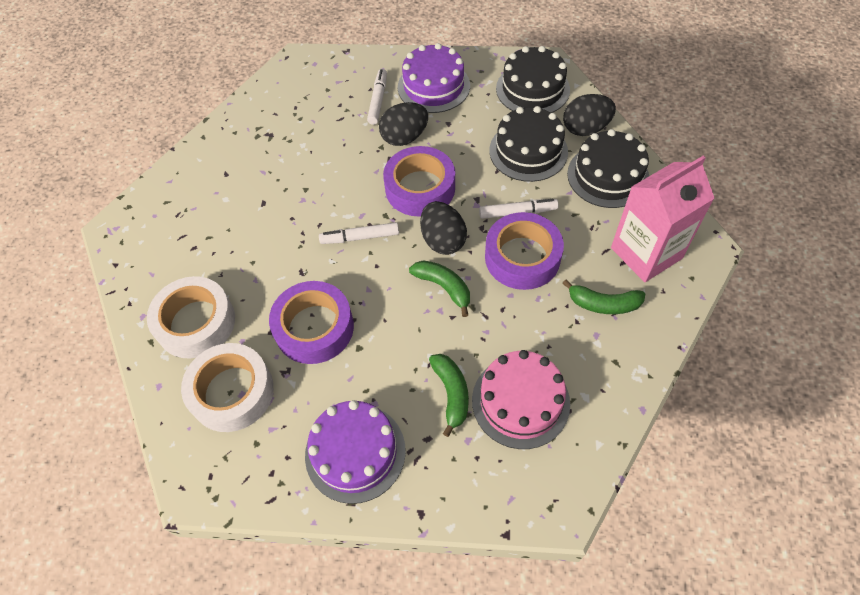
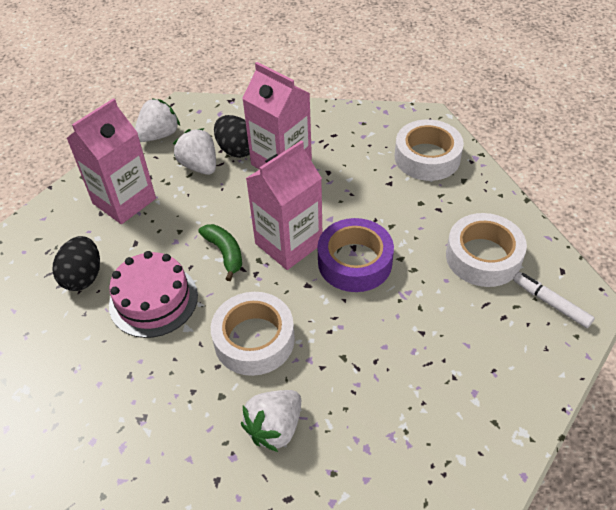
black cake: [489,106,568,182] [496,46,570,113] [567,129,649,208] = 3 -> none = 0
black egg: [379,102,428,146] [420,201,467,255] [563,94,616,136] = 3 -> [53,236,100,291] [214,115,250,158] = 2
green banana: [409,260,470,317] [429,354,469,437] [562,280,645,314] = 3 -> [198,224,242,281] = 1
pink carton: [611,156,714,282] = 1 -> [67,98,156,224] [242,62,312,169] [246,140,322,270] = 3
purple cake: [305,400,406,504] [398,43,470,113] = 2 -> none = 0
purple tape: [269,281,354,364] [383,146,455,217] [485,212,564,290] = 3 -> [318,218,394,292] = 1
white marker: [319,222,399,244] [367,69,387,125] [479,199,558,219] = 3 -> [513,272,595,328] = 1
white strawberry: none = 0 -> [135,98,180,142] [173,128,216,175] [241,390,301,452] = 3
white tape: [147,276,235,358] [181,343,274,432] = 2 -> [211,292,295,376] [395,119,464,181] [446,213,527,287] = 3

